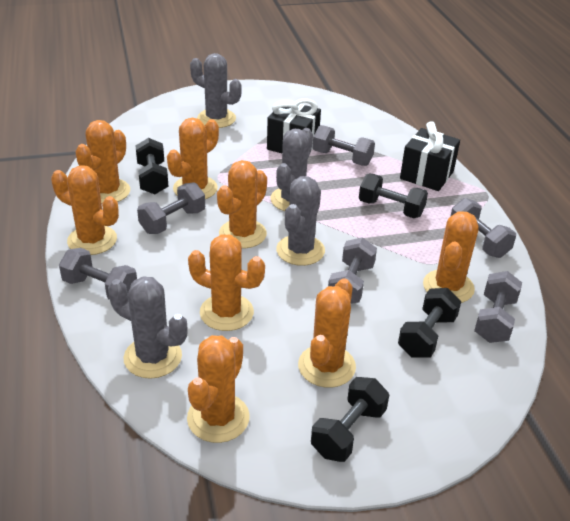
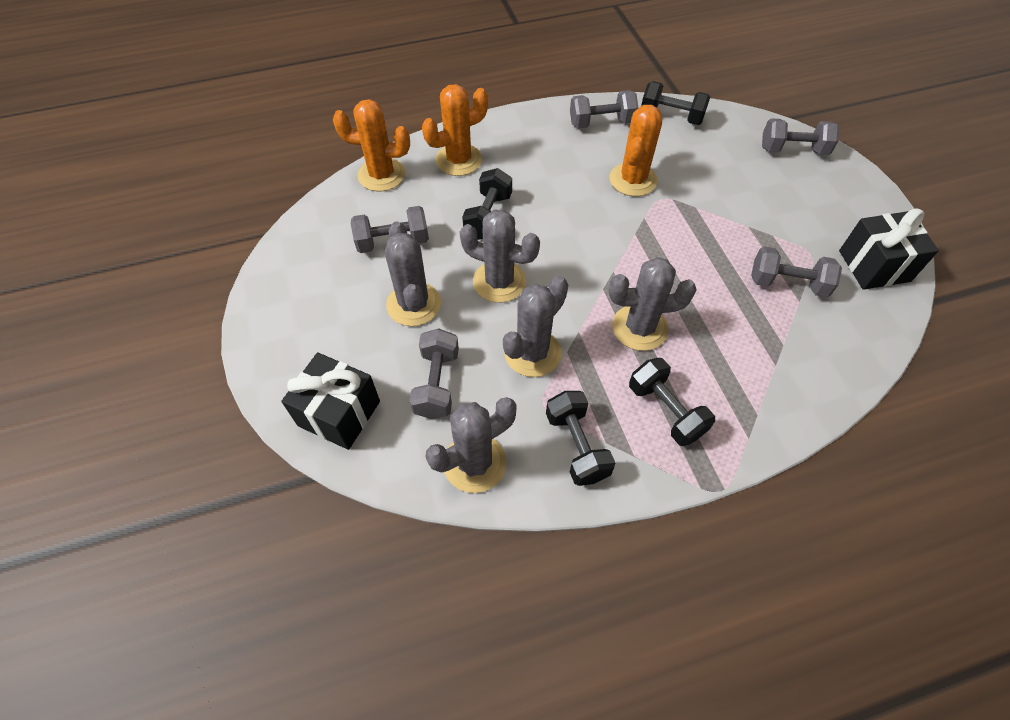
grey cactus: [108,276,188,379] [190,53,242,128] [270,128,313,211] [276,176,325,266] = 4 -> [385,221,441,326] [425,397,517,493] [460,209,540,303] [503,276,568,377] [609,257,697,351] = 5
grey dumbbell: [59,248,137,300] [137,182,205,234] [313,125,375,166] [328,237,377,304] [450,198,516,258] [474,271,522,343] = 6 -> [351,206,429,253] [410,329,459,419] [570,90,639,129] [751,246,842,297] [762,118,839,155] = 5
orange cactus: [51,165,119,255] [75,120,130,203] [167,118,219,199] [187,335,250,443] [188,234,265,331] [217,160,267,248] [298,278,356,388] [423,211,479,303] = 8 -> [333,99,410,191] [422,84,488,176] [609,105,662,196] = 3

